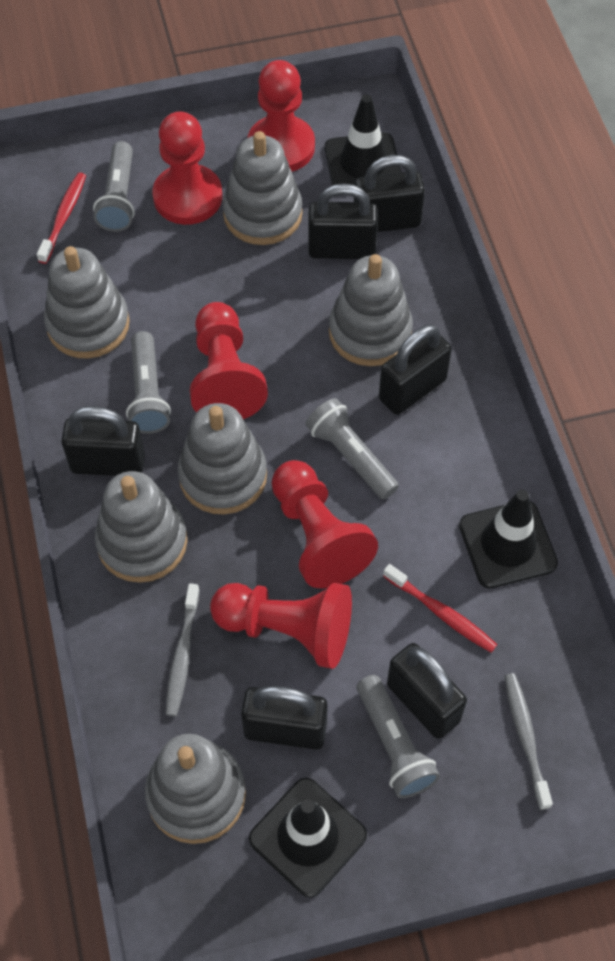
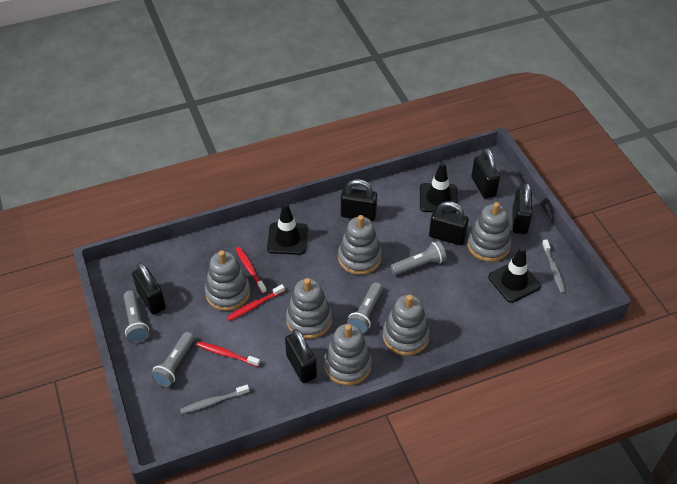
red pawn: [153,111,222,225] [190,302,268,419] [210,583,352,669] [247,60,315,172] [271,460,378,588] = 5 -> none = 0
red toothbrush: [37,172,86,264] [383,564,498,653] = 2 -> [197,341,260,367] [227,284,285,321] [236,247,267,294] = 3

